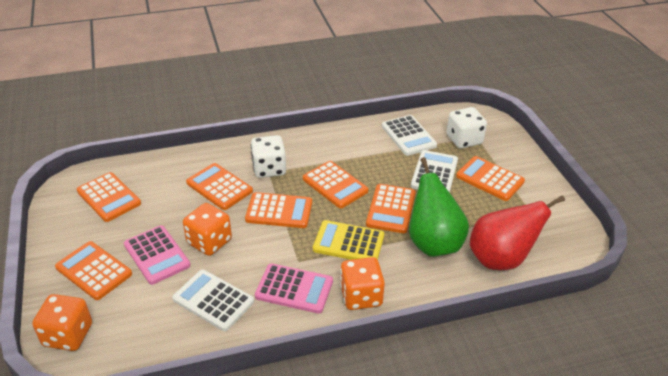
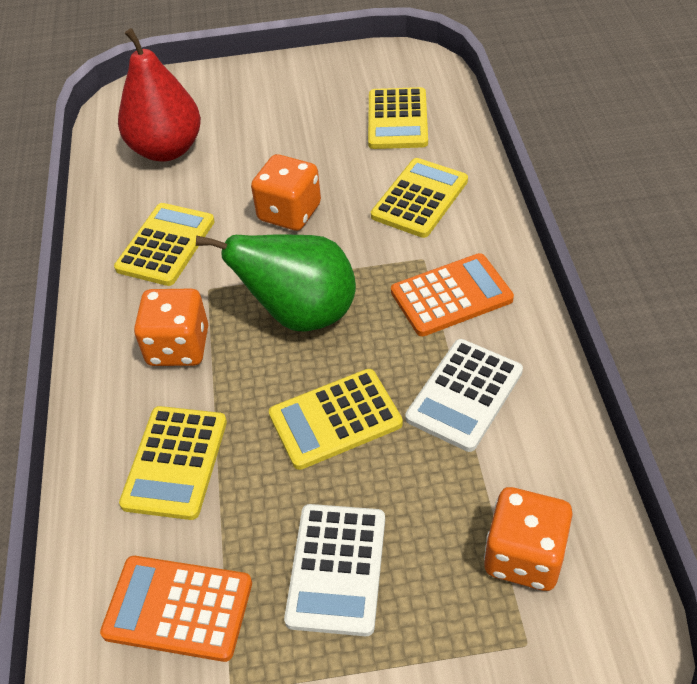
orange calculator: [55,241,132,300] [77,172,141,222] [186,163,253,210] [245,192,312,228] [303,161,368,208] [366,184,416,233] [456,156,525,201] = 7 -> [100,556,252,662] [391,253,514,336] = 2
pink calculator: [124,225,190,285] [255,263,333,314] = 2 -> none = 0
white calculator: [172,270,254,331] [382,115,437,156] [411,150,458,193] = 3 -> [284,504,385,636] [405,339,523,452] = 2
white dice: [251,135,286,178] [447,107,487,149] = 2 -> none = 0
yellow calculator: [313,220,384,260] = 1 -> [114,203,215,286] [119,406,227,520] [269,369,403,470] [368,87,428,149] [371,158,468,238] = 5

